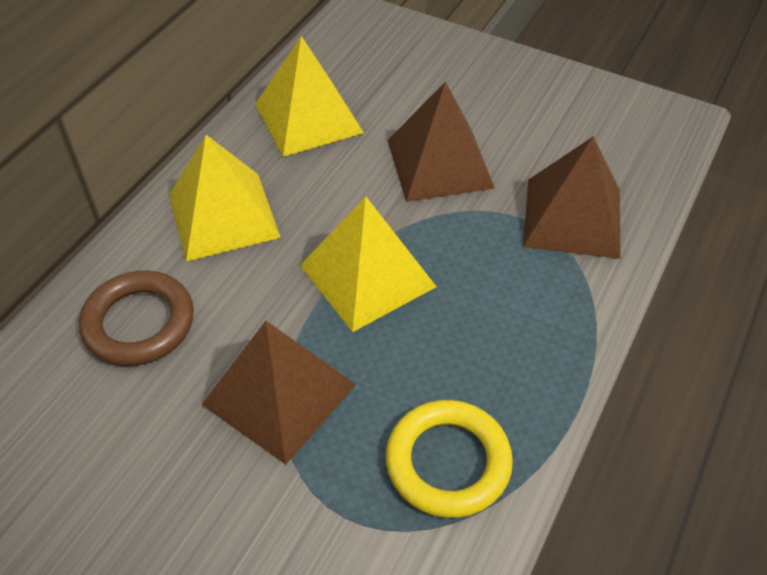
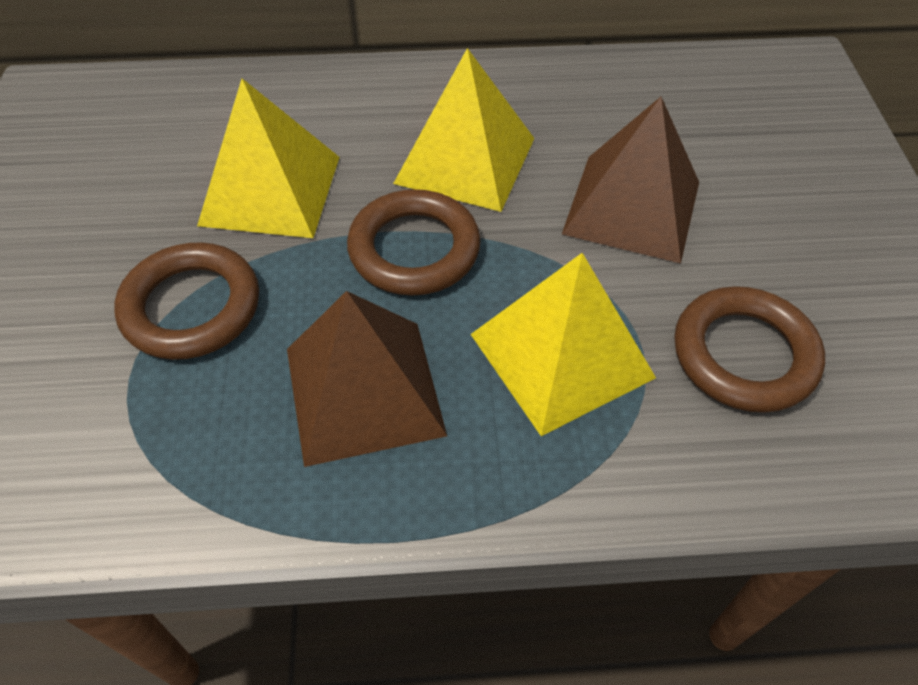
brown pyramid: [202,321,357,464] [387,81,495,202] [523,136,620,259] = 3 -> [287,291,447,467] [562,97,699,264] = 2
brown ring: [79,271,194,366] = 1 -> [114,242,259,360] [347,189,481,296] [674,286,825,413] = 3
yellow ring: [386,400,513,518] = 1 -> none = 0

